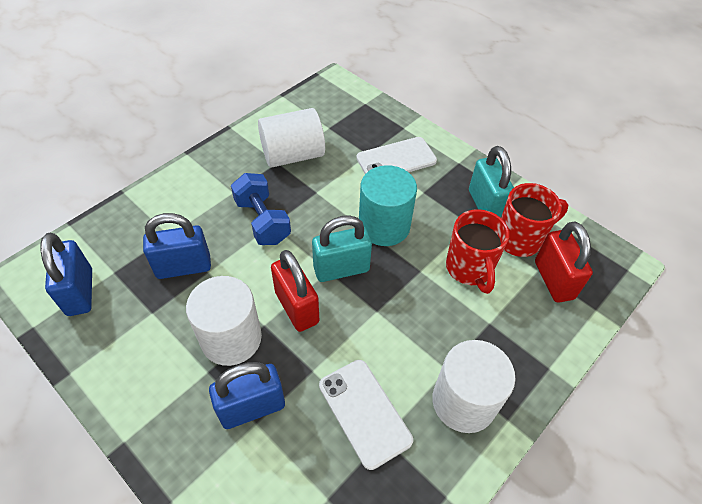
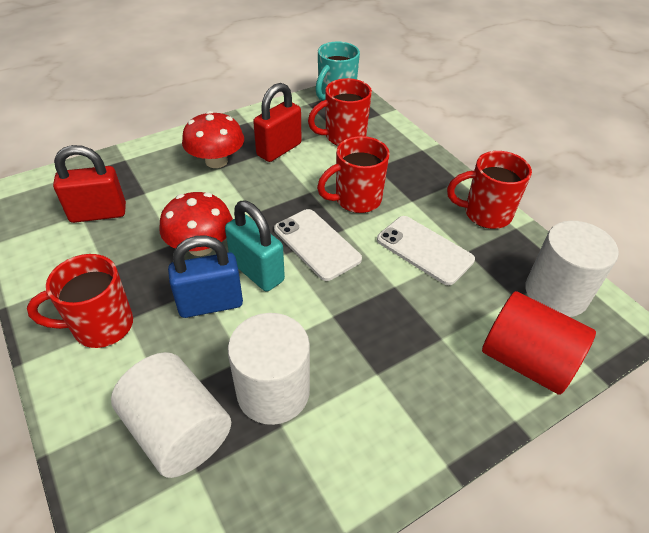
blue dumbbell: [231,173,291,245] = 1 -> none = 0
blue padlock: [40,233,92,316] [143,213,211,279] [209,362,285,429] = 3 -> [168,235,243,318] = 1
red cylinder: none = 0 -> [482,291,596,395] = 1
red mug: [446,209,509,294] [501,183,568,257] = 2 -> [27,254,133,348] [308,78,372,146] [317,136,390,213] [447,151,532,229] = 4
red mushroom: none = 0 -> [159,192,233,256] [182,111,244,168] = 2
turquoise cylinder: [359,165,417,246] = 1 -> none = 0
turquoise mug: none = 0 -> [316,41,360,101] = 1
turquoise padlock: [312,215,372,282] [469,146,514,218] = 2 -> [225,201,285,292] = 1

